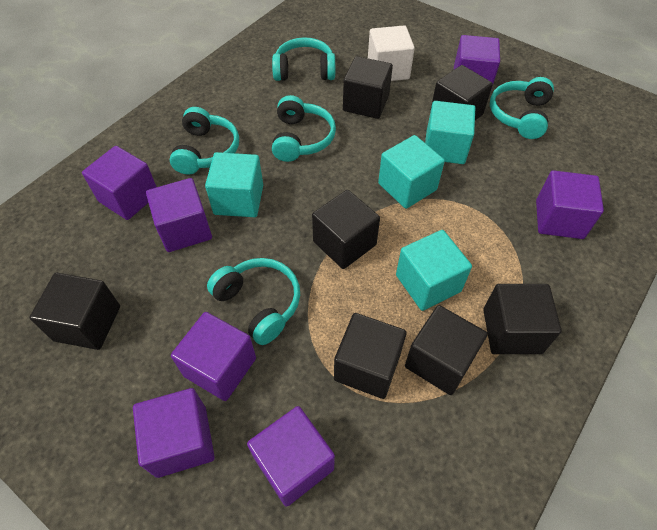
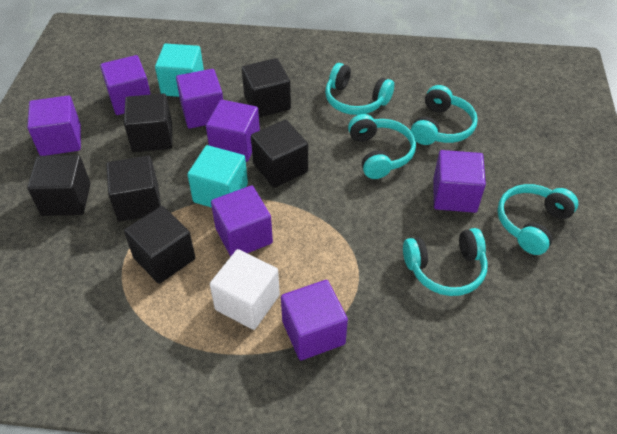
black cube: [29,273,120,350] [312,190,380,269] [334,313,407,399] [343,56,393,119] [405,305,488,395] [430,65,493,120] [483,284,562,354] = 7 -> [27,155,91,216] [106,155,161,222] [124,93,172,152] [124,206,195,284] [242,58,291,117] [251,120,308,188] = 6
turquoise cube: [205,152,263,217] [378,135,445,209] [396,230,472,311] [425,101,475,164] = 4 -> [155,44,204,97] [187,145,248,208] = 2

